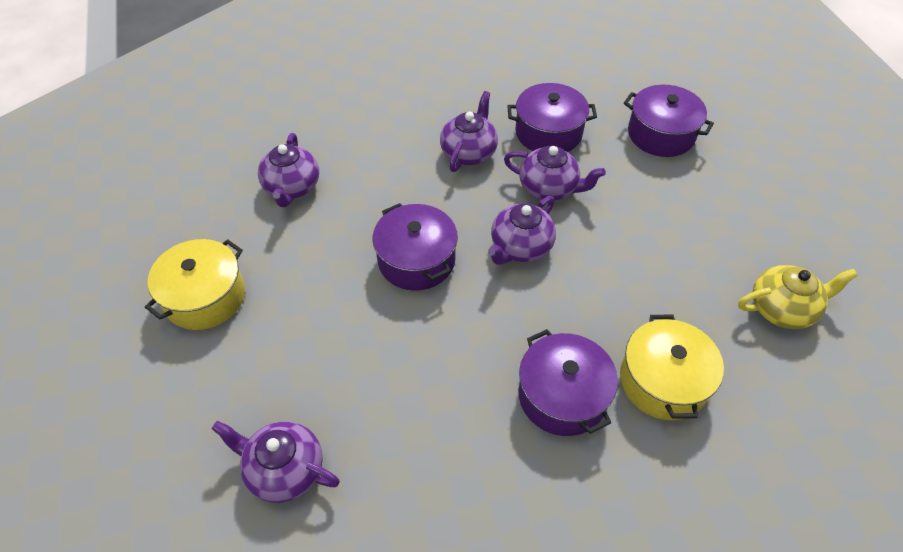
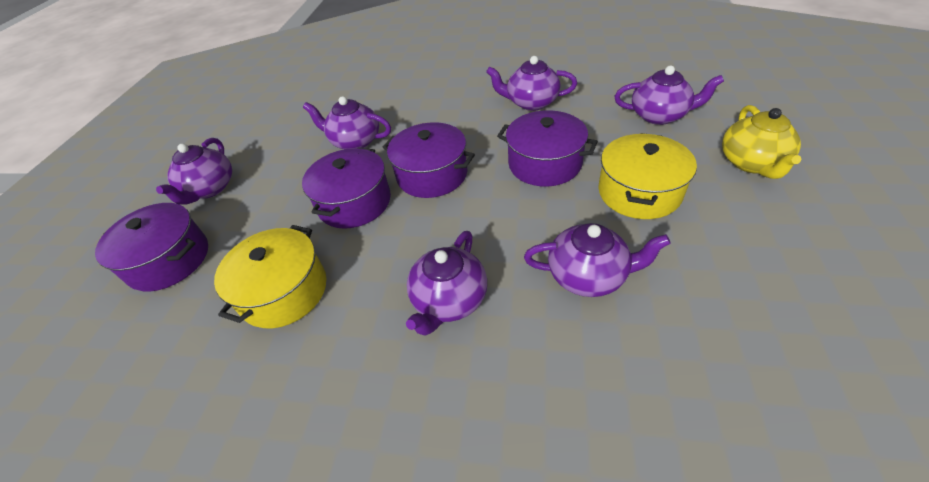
purple teapot: [212,421,340,503] [258,133,319,207] [440,91,498,172] [488,196,556,265] [504,146,606,201] = 5 -> [156,138,232,205] [303,96,391,149] [406,231,487,336] [486,56,577,111] [524,223,671,297] [615,65,724,125] = 6

